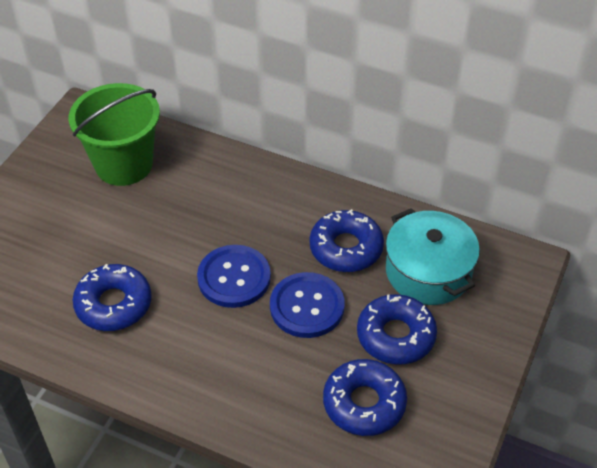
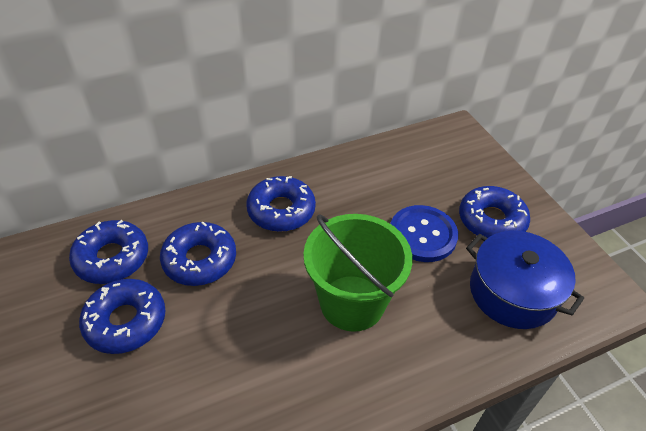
blue button: [197,245,271,308] [270,272,345,338] = 2 -> [390,205,458,262] = 1
blue donut: [73,264,152,331] [310,209,384,272] [323,359,407,436] [357,294,437,365] = 4 -> [69,220,148,284] [79,279,166,354] [160,222,236,286] [246,176,316,232] [459,186,530,238] = 5
blue pot: none = 0 -> [466,231,584,329] = 1
turquoise pot: [386,208,480,305] = 1 -> none = 0

